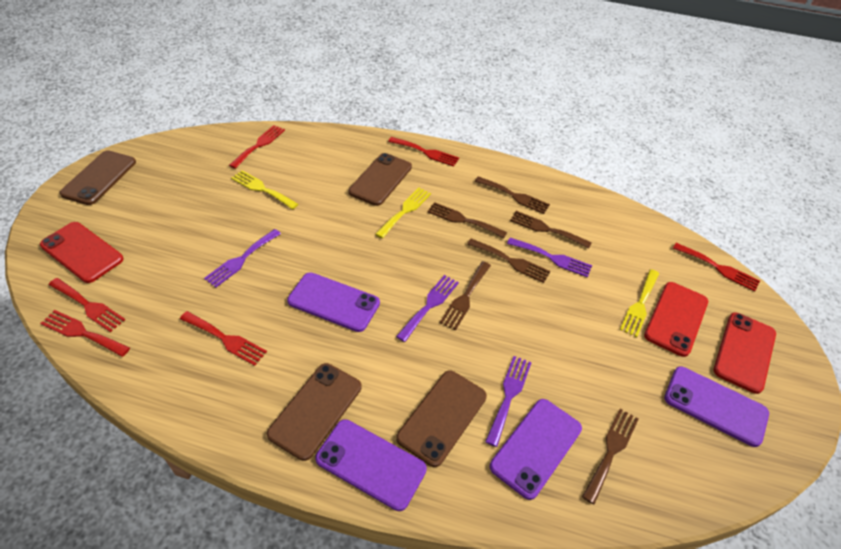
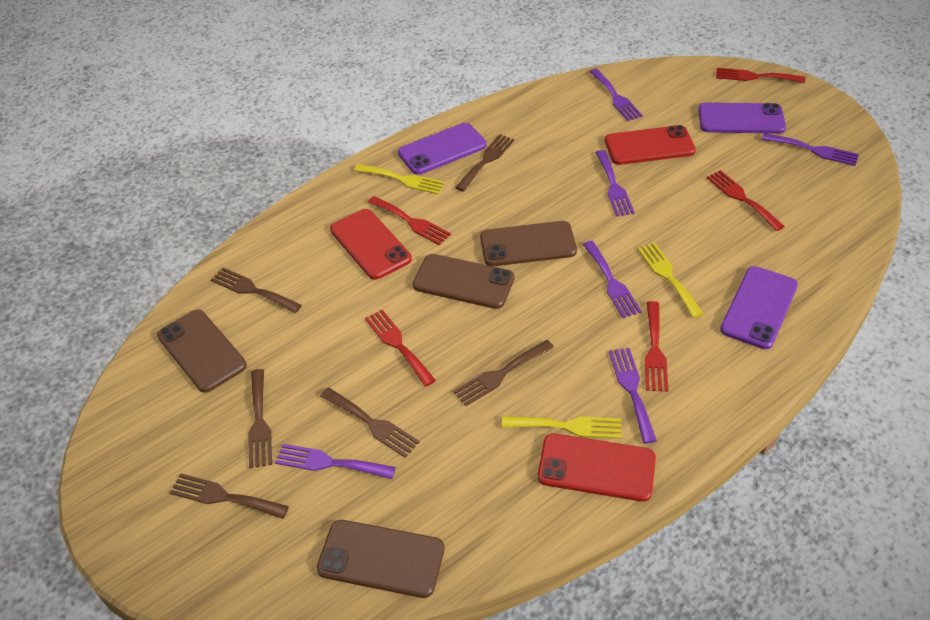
purple fork: [204,229,281,288] [396,275,459,342] [485,356,532,447] [507,238,592,278] = 4 -> [275,444,396,479] [583,241,642,318] [589,69,643,121] [595,150,635,217] [609,348,657,444] [762,133,859,166] = 6
purple phone: [287,272,380,332] [315,419,427,511] [490,399,582,500] [664,366,769,447] = 4 -> [398,123,487,175] [698,102,786,134] [720,266,798,349] = 3
red fork: [40,310,130,357] [49,278,126,332] [180,311,267,366] [229,125,285,169] [388,137,459,167] [673,243,760,292] = 6 -> [365,310,436,387] [368,196,451,245] [645,301,668,392] [706,170,785,231] [716,68,805,83] = 5

